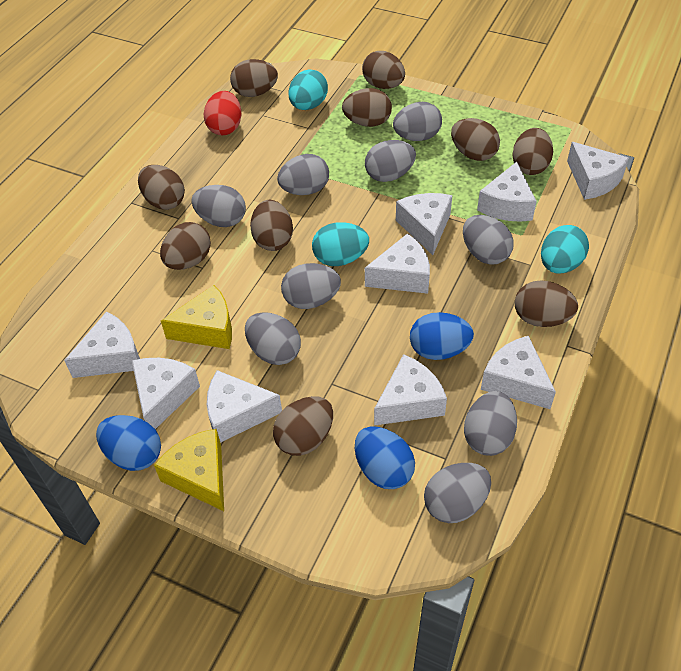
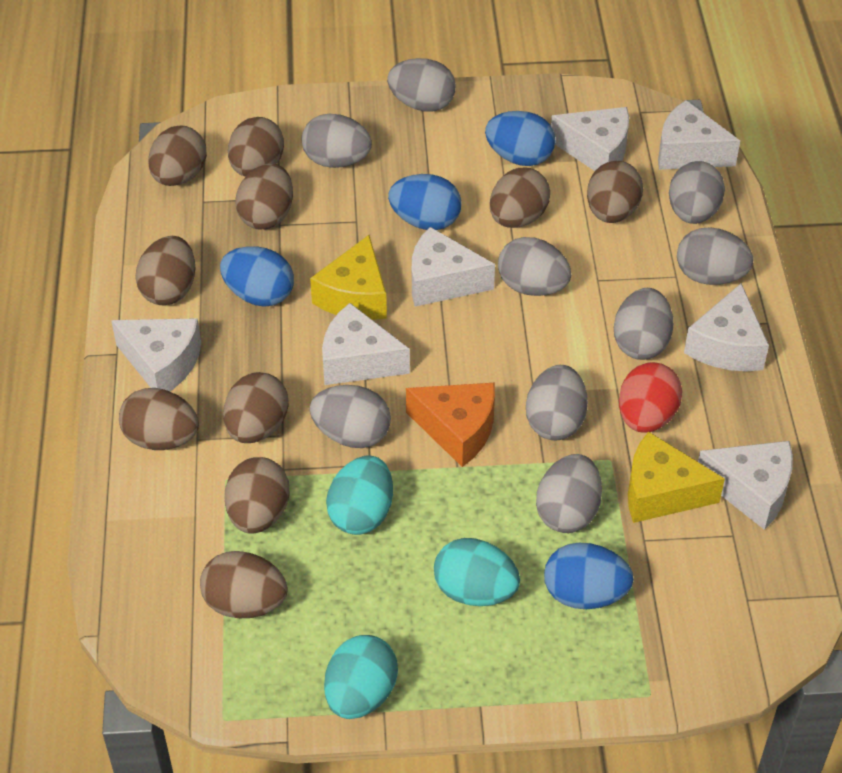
blue egg: [96,415,161,471] [355,426,415,489] [410,312,474,360] = 3 -> [220,246,294,307] [388,174,462,230] [485,111,556,166] [544,543,634,609] = 4
orange cheese: none = 0 -> [406,383,495,467] = 1
white cheese: [64,311,140,378] [132,358,200,429] [207,370,282,443] [365,233,430,294] [374,354,447,426] [396,193,452,255] [477,162,537,222] [481,336,556,409] [567,142,629,200] = 9 -> [111,318,201,392] [322,303,410,385] [412,227,495,307] [551,107,629,171] [658,100,740,170] [684,283,769,371] [698,441,793,530] = 7

